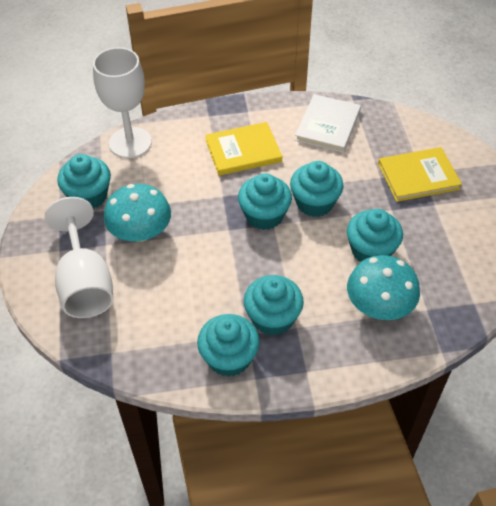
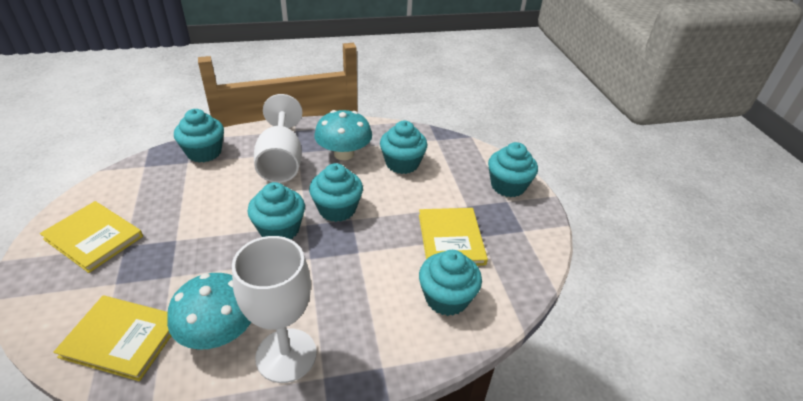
white book: [295,94,361,152] = 1 -> none = 0
yellow book: [205,122,282,175] [378,147,462,202] = 2 -> [40,201,143,273] [53,295,171,381] [419,208,488,266] = 3

